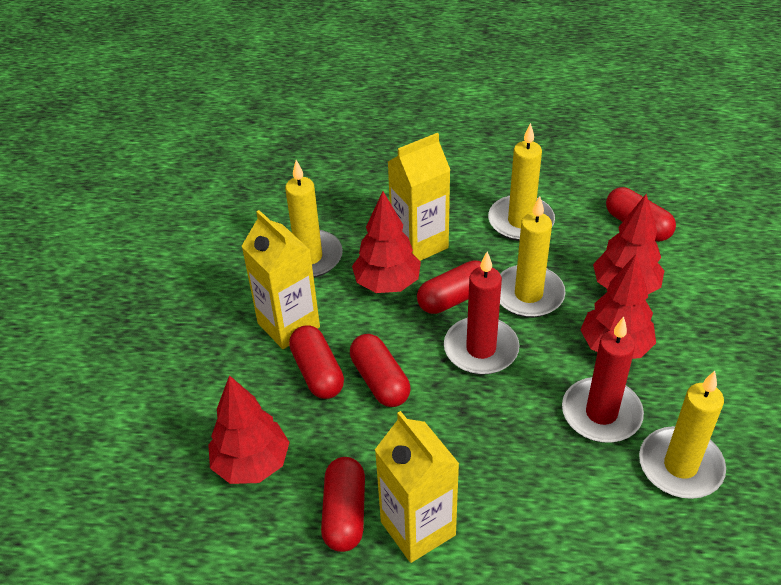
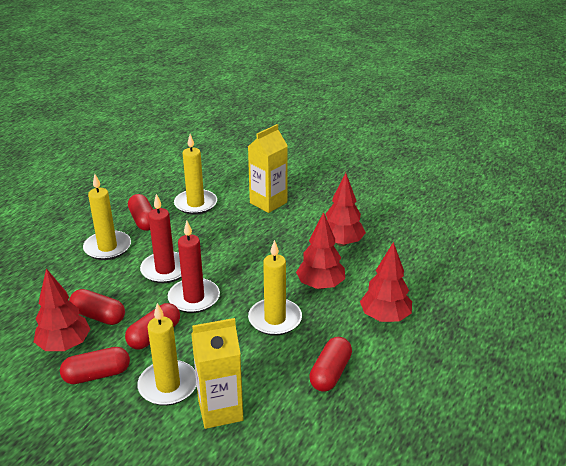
yellow carton: [241,210,320,349] [375,411,459,563] [388,133,450,261] = 3 -> [191,318,243,429] [248,124,288,213] = 2

